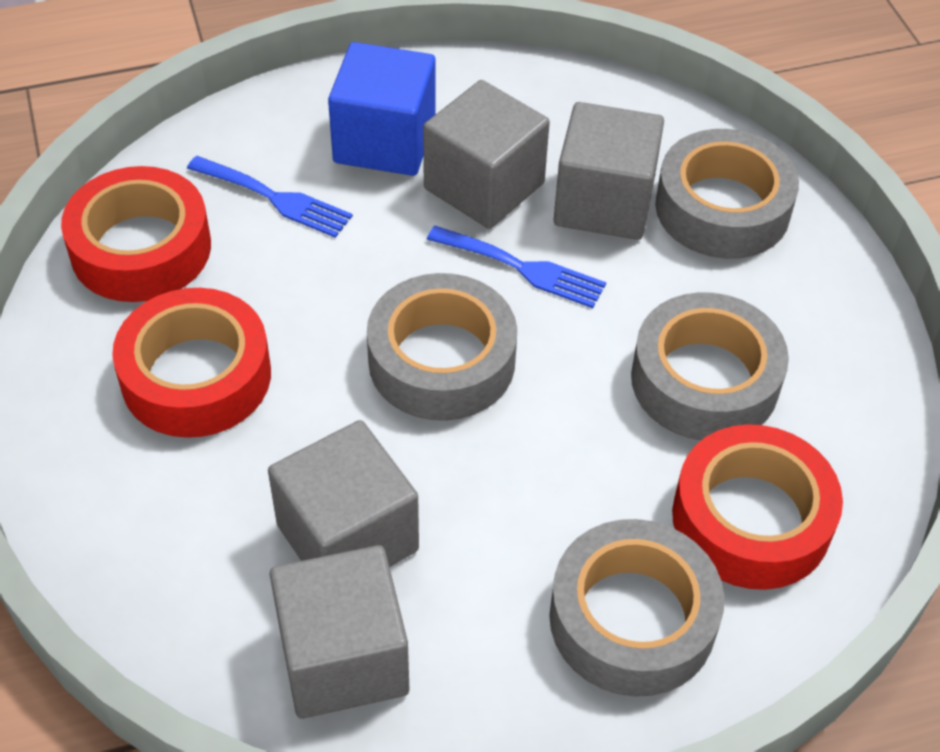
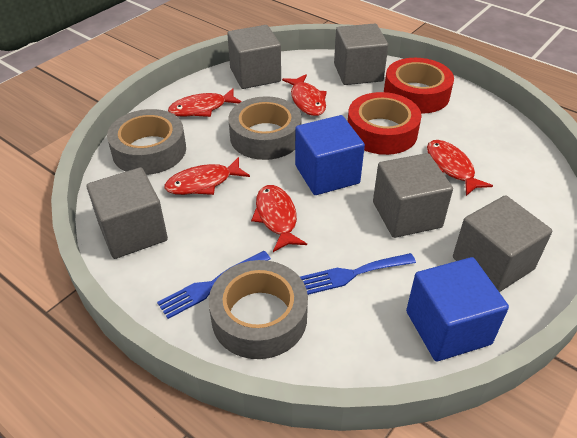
blue cube: [328,42,436,176] = 1 -> [295,115,365,195] [406,257,509,362] = 2
grey cube: [268,420,419,567] [270,545,409,719] [423,80,550,229] [554,102,664,240] = 4 -> [87,167,168,259] [227,25,281,89] [334,24,388,85] [373,153,453,238] [453,195,552,292] = 5
grey tape: [367,273,517,421] [549,519,724,697] [631,292,789,440] [655,129,799,259] = 4 -> [107,109,186,175] [209,260,308,359] [228,96,302,160] = 3
red fish: none = 0 -> [164,157,250,195] [168,88,242,117] [251,185,307,252] [282,74,327,116] [427,140,493,196] = 5
red tape: [61,166,211,302] [112,288,271,438] [672,424,843,590] = 3 -> [348,92,422,155] [384,58,454,114] = 2

